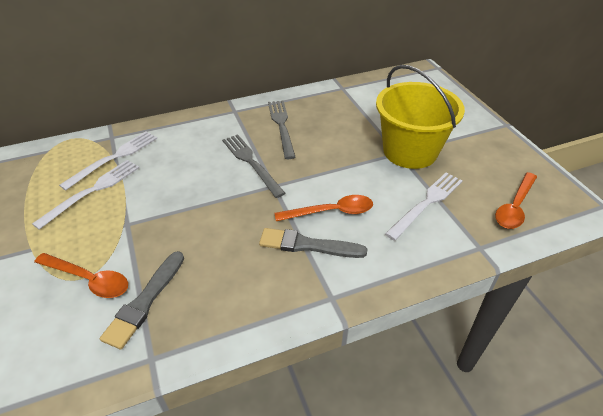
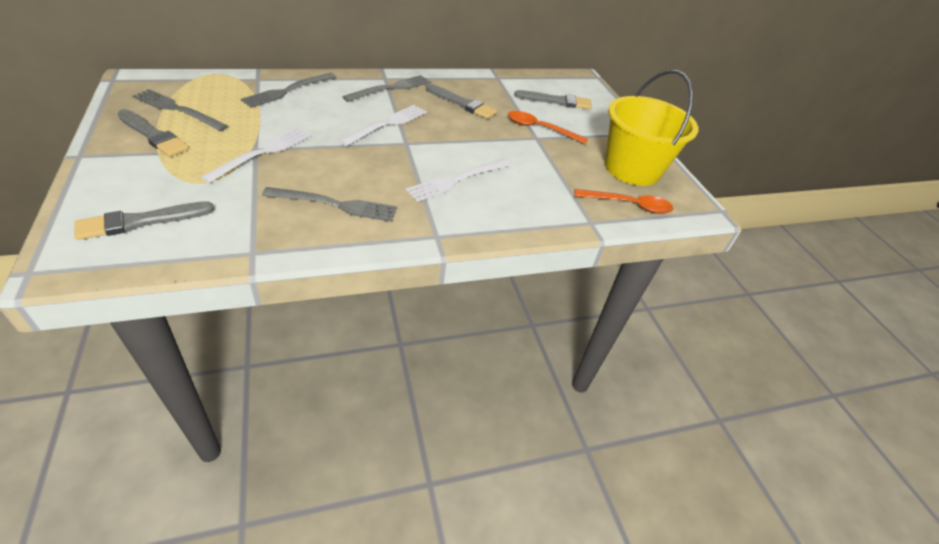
grey brush: [100,251,184,349] [259,228,367,258] = 2 -> [74,201,214,240] [117,109,189,157] [426,84,497,119] [514,90,592,109] = 4
grey fork: [222,134,286,198] [268,101,295,159] = 2 -> [132,89,228,131] [241,73,336,108] [262,187,397,222] [342,75,431,102] = 4
orange spoon: [34,253,128,298] [275,195,373,221] [495,172,537,229] = 3 -> [508,111,588,144] [574,189,673,214] = 2

